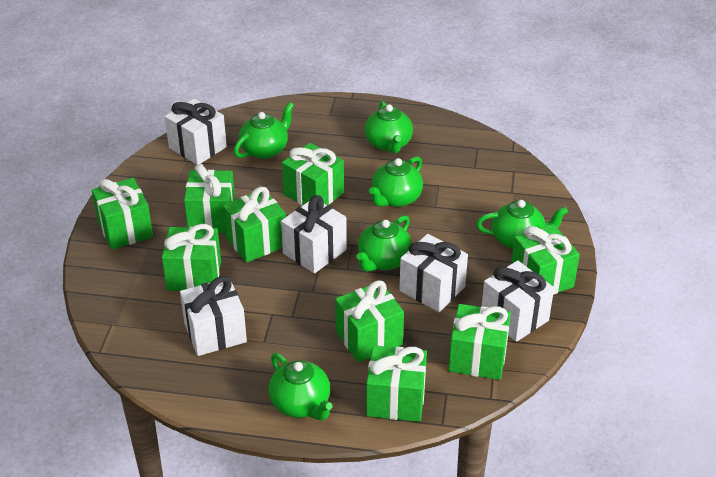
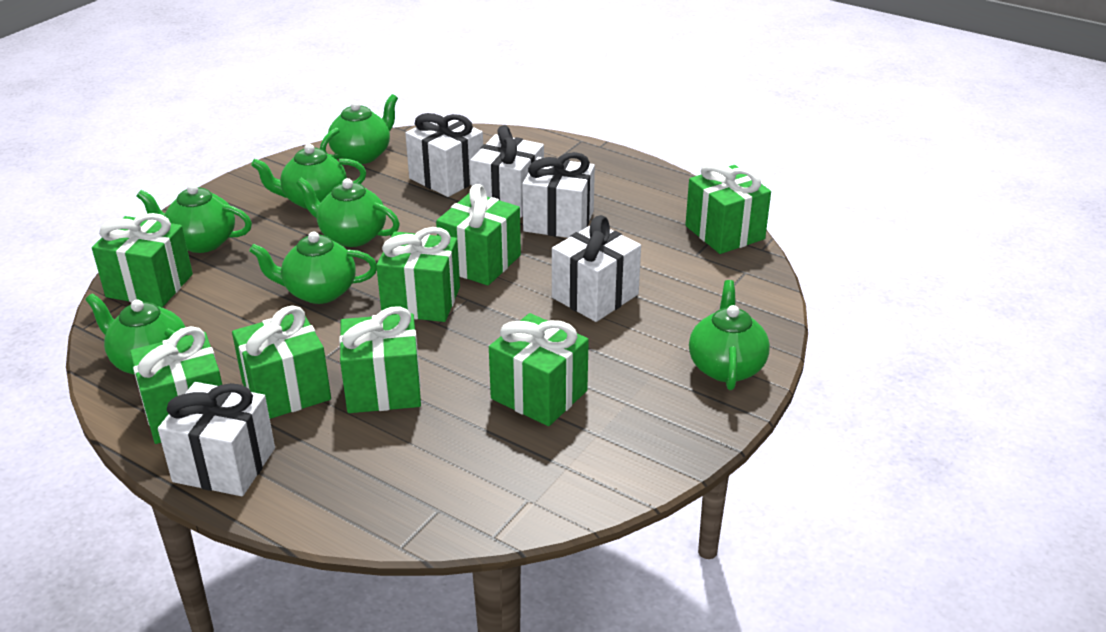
green gift: [92,178,153,250] [162,224,221,291] [184,164,235,233] [223,187,286,263] [282,143,344,205] [335,280,404,362] [366,345,427,422] [448,304,511,380] [511,224,580,295] = 9 -> [92,213,193,307] [130,326,222,444] [232,305,331,419] [339,306,421,413] [376,227,460,322] [436,184,521,286] [489,313,589,426] [685,162,771,254] = 8
green teapot: [234,102,294,159] [269,353,332,420] [356,215,412,272] [365,101,413,153] [369,156,423,207] [476,200,568,249] = 6 -> [85,293,187,375] [137,184,252,253] [249,232,377,304] [251,144,366,209] [296,178,400,247] [320,94,398,164] [689,280,770,390] = 7

